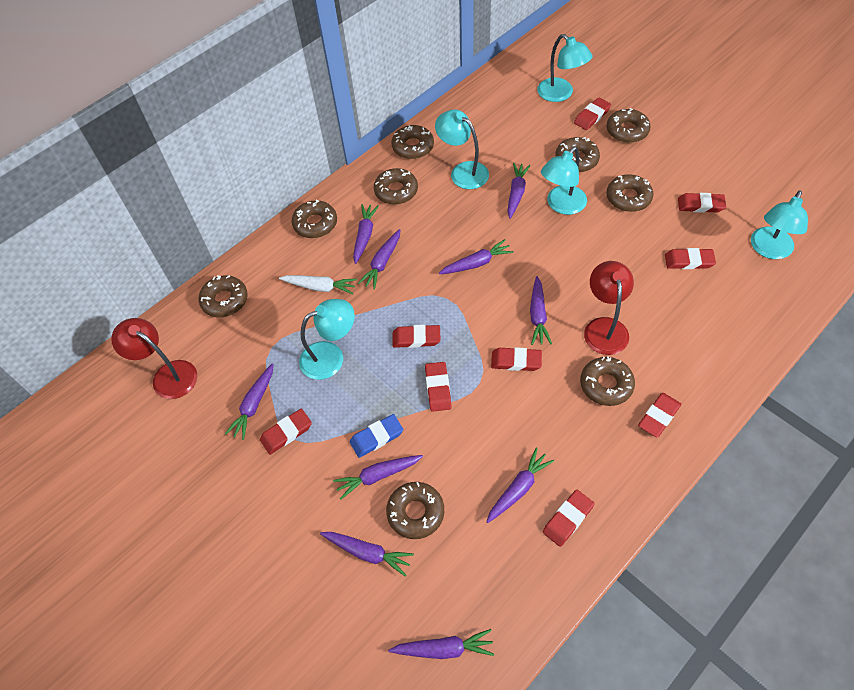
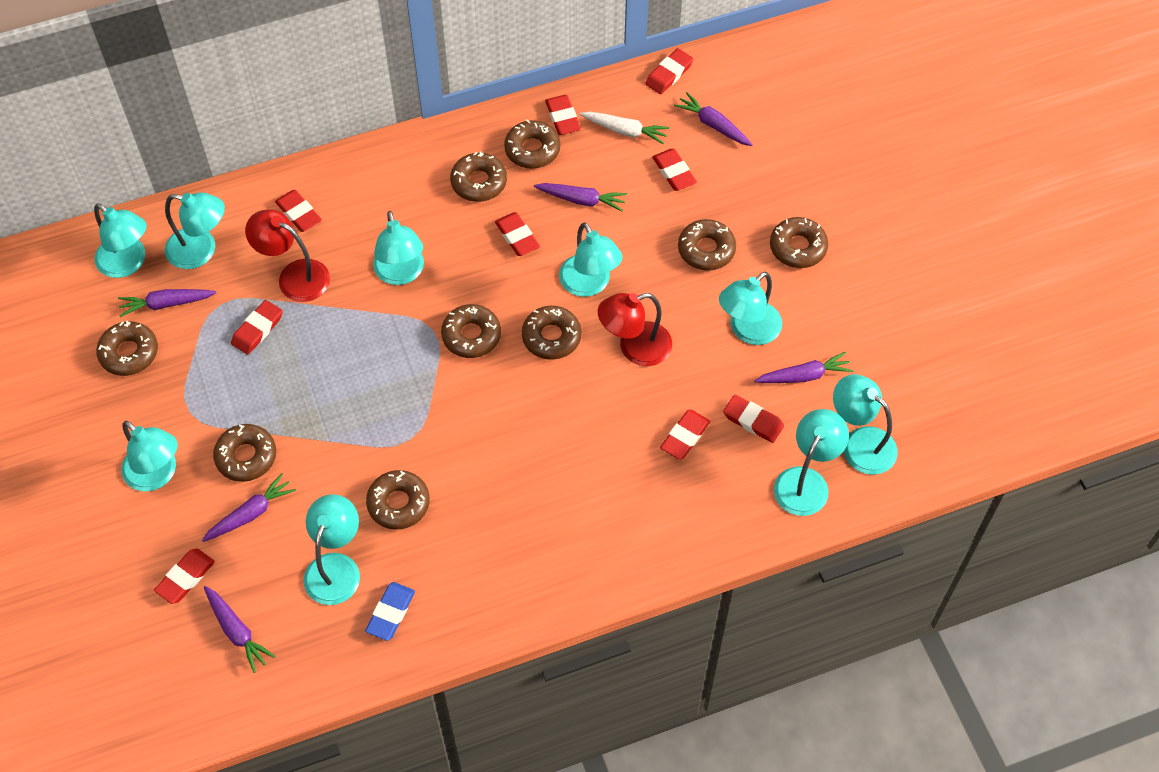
purple carrot: [225,364,273,440] [320,532,414,576] [333,455,423,500] [353,204,379,264] [358,229,400,289] [388,629,494,659] [439,239,513,274] [486,448,554,523] [507,163,531,219] [530,276,552,345] = 10 -> [118,289,216,317] [202,473,296,542] [204,586,275,673] [534,183,627,211] [674,92,753,146] [754,352,853,383] = 6
turquoise lamp: [299,299,355,380] [435,109,489,189] [537,34,593,102] [541,147,587,215] [751,190,808,259] = 5 -> [94,203,147,278] [121,421,178,491] [165,192,225,269] [304,494,360,605] [373,211,424,285] [559,222,622,297] [719,272,782,345] [774,409,849,516] [833,374,898,475] = 9

